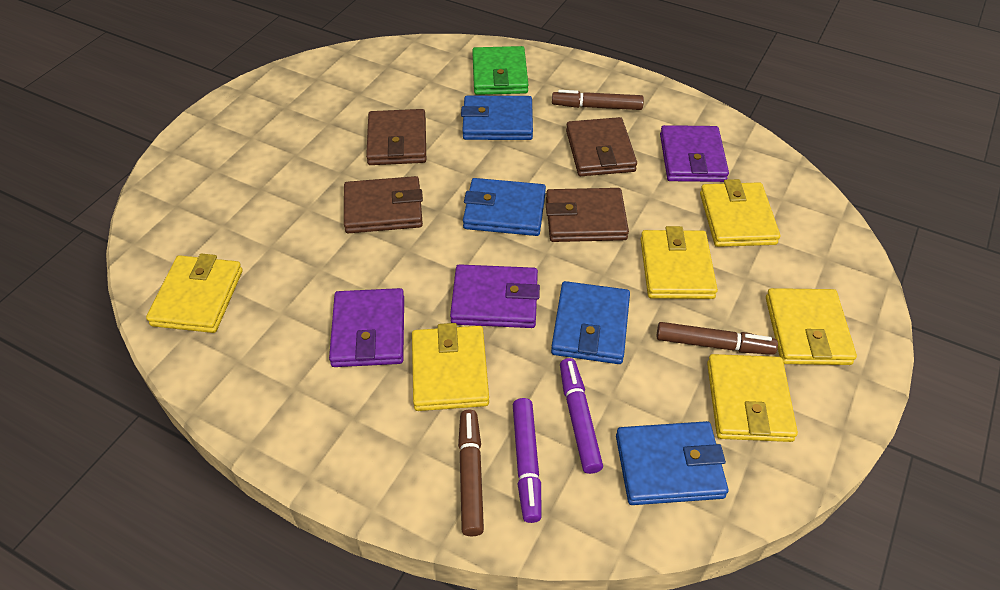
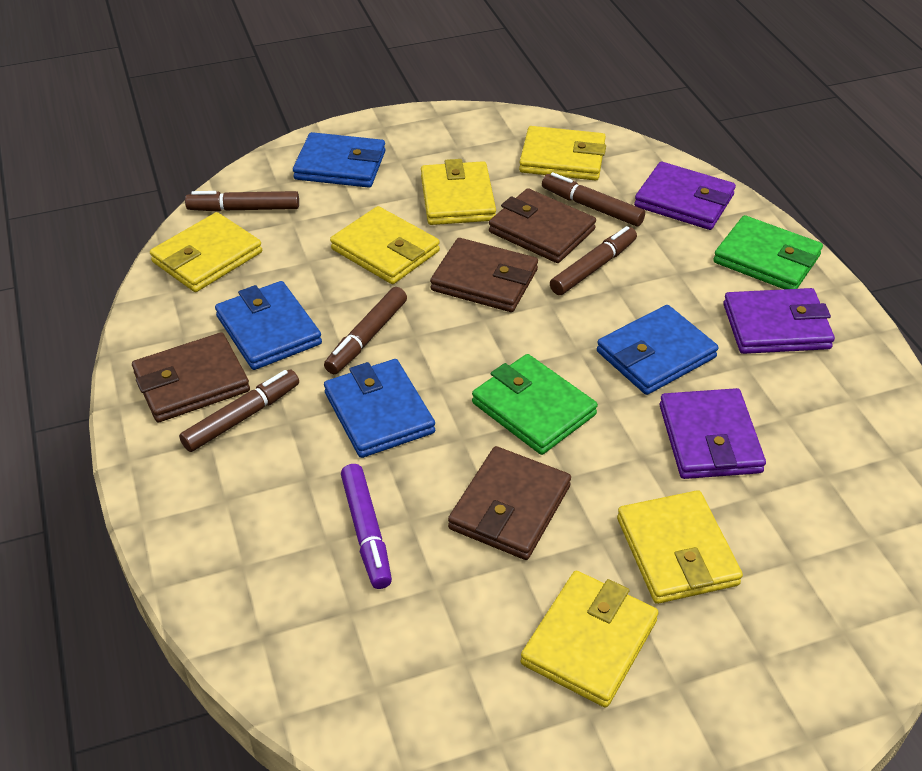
brown marker: [458,409,484,536] [552,90,644,110] [657,322,778,355] = 3 -> [179,370,299,452] [185,191,299,212] [324,287,407,374] [542,172,645,226] [550,226,637,295] = 5
green wallet: [472,46,528,95] = 1 -> [472,354,598,455] [713,215,823,289] = 2
purple marker: [513,398,542,523] [560,358,603,474] = 2 -> [341,464,392,589] = 1

